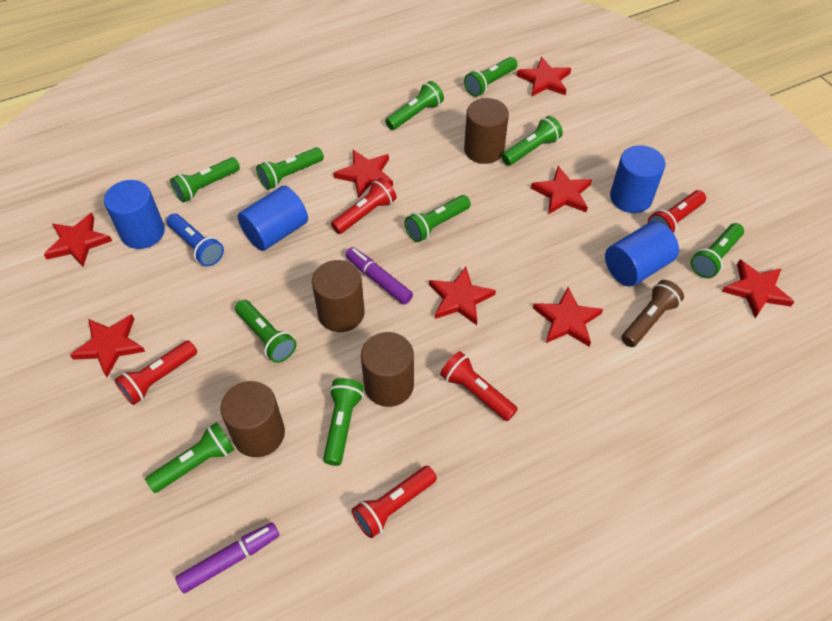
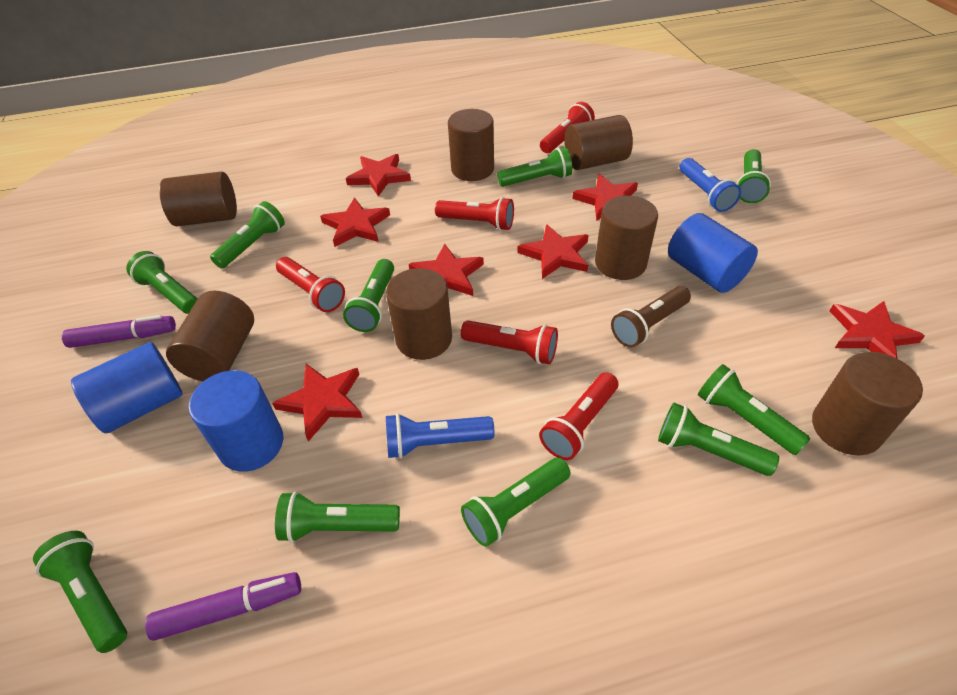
blue cylinder: [104,180,165,249] [238,186,308,251] [605,221,679,287] [610,145,665,213] = 4 -> [71,342,183,433] [189,370,283,472] [668,213,758,293] = 3
blue flashlight: [166,213,224,266] = 1 -> [386,413,494,459] [680,158,741,212] = 2
brown cylinder: [220,381,285,457] [312,260,365,332] [361,332,414,407] [464,98,509,164] = 4 -> [159,171,237,226] [166,291,254,381] [386,268,452,360] [448,109,494,181] [564,115,633,170] [595,196,658,280] [812,352,923,456] = 7
red star: [43,213,112,267] [70,314,145,377] [333,150,393,198] [429,267,496,325] [517,57,571,96] [531,166,592,215] [533,287,603,347] [722,259,794,318] = 8 -> [272,364,363,442] [320,198,390,247] [346,154,411,196] [409,244,484,296] [517,224,589,279] [572,174,638,221] [830,301,925,358] = 7

